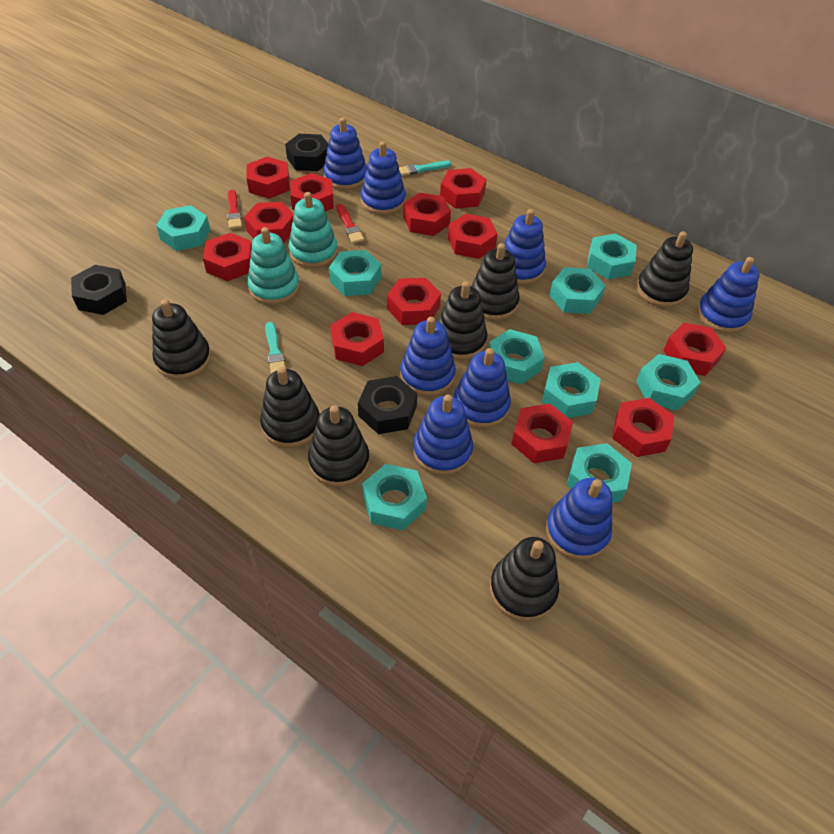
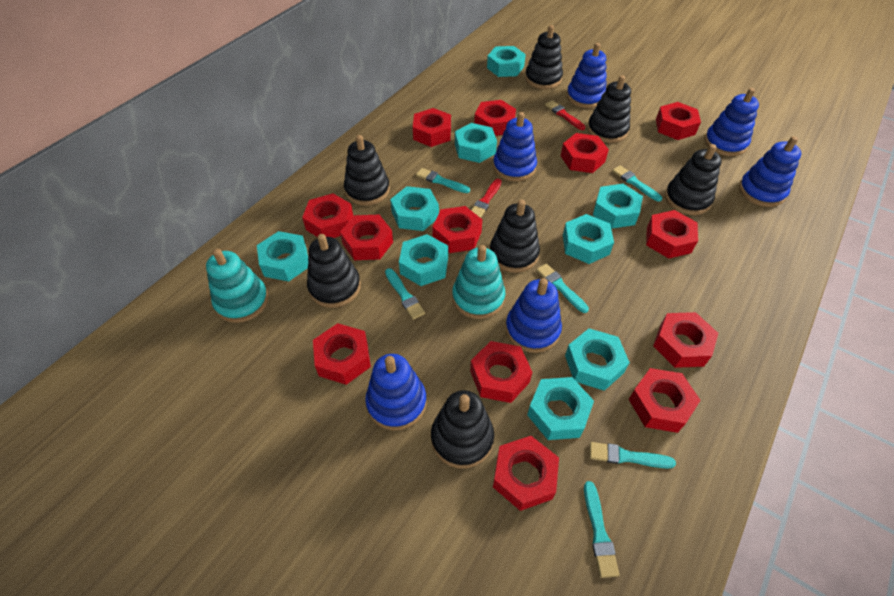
black nut: [71,265,127,315] [285,134,329,171] [358,376,417,434] = 3 -> none = 0
blue stacking toy: [323,117,367,190] [360,141,406,215] [400,317,456,396] [413,395,473,476] [454,348,511,428] [504,209,546,285] [546,478,612,560] [697,257,760,333] = 8 -> [365,354,427,430] [493,112,537,182] [506,278,562,353] [566,43,607,108] [704,88,759,156] [739,136,801,207] = 6
red nut: [203,233,252,281] [244,202,294,243] [247,157,290,199] [290,173,333,211] [330,312,384,366] [387,278,441,325] [403,193,451,236] [440,168,487,209] [448,214,498,259] [511,404,573,463] [612,398,674,457] [663,323,726,376] = 12 -> [302,193,353,238] [313,323,371,385] [340,214,393,260] [413,108,451,147] [432,206,482,253] [470,341,532,403] [474,100,516,136] [493,436,559,511] [561,133,609,173] [628,368,701,433] [646,210,698,259] [653,312,718,368] [656,102,701,140] = 13
turquoise brush: [265,322,285,374] [399,161,451,176] = 2 -> [385,268,425,320] [416,168,470,193] [536,263,589,313] [584,481,619,578] [590,442,676,469] [612,165,662,202] = 6

